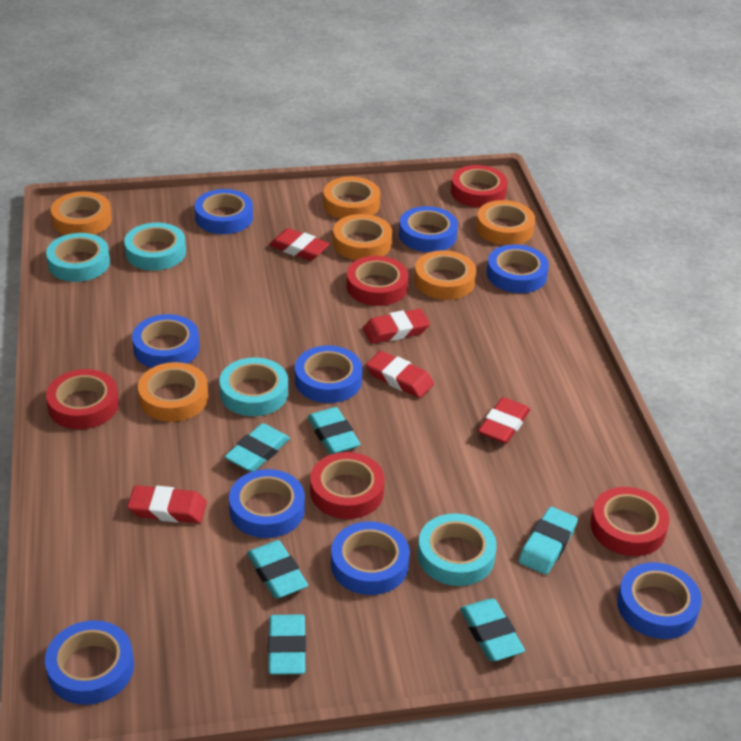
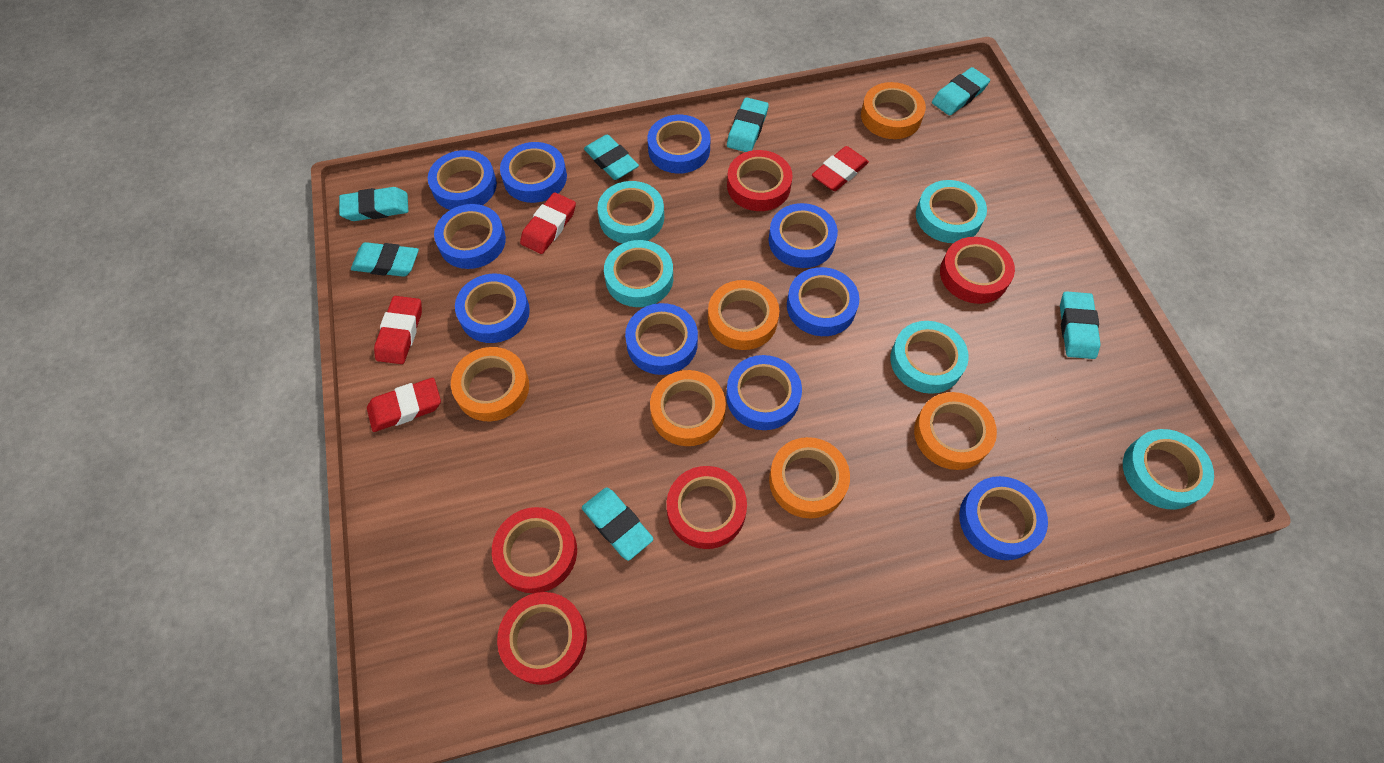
blue tape: [45,620,134,705] [132,314,200,368] [194,189,253,234] [229,469,305,538] [295,345,362,403] [331,521,410,595] [399,206,458,252] [487,244,549,293] [617,562,702,639] = 9 -> [428,150,497,210] [434,204,506,269] [455,274,530,343] [500,142,567,203] [625,303,698,375] [647,114,710,174] [726,355,802,430] [769,203,838,268] [787,267,860,336] [959,476,1048,560] = 10
red eraser: [127,485,207,523] [269,228,330,261] [363,309,430,344] [366,351,434,398] [478,397,530,444] = 5 -> [367,378,441,432] [374,296,422,364] [520,192,576,254] [812,146,869,191] = 4
turquoise eraser: [224,423,290,472] [247,540,308,598] [268,614,306,675] [307,407,361,455] [460,599,525,661] [518,507,578,575] = 6 -> [339,187,408,221] [351,242,419,277] [582,487,654,561] [584,134,639,180] [727,97,769,152] [932,67,990,116] [1060,291,1100,359] = 7
turquoise tape: [46,233,110,282] [124,223,186,271] [219,357,288,416] [418,513,497,586] = 4 -> [597,181,664,243] [604,240,673,307] [890,321,969,394] [916,180,987,243] [1123,429,1214,510] = 5

